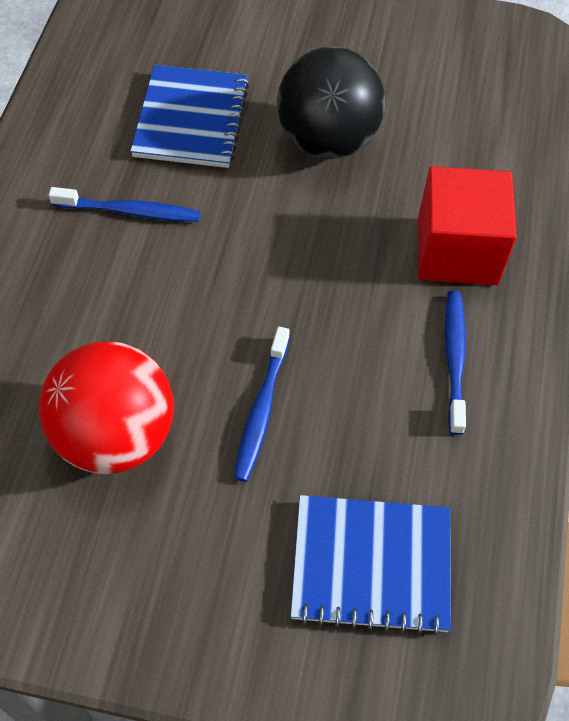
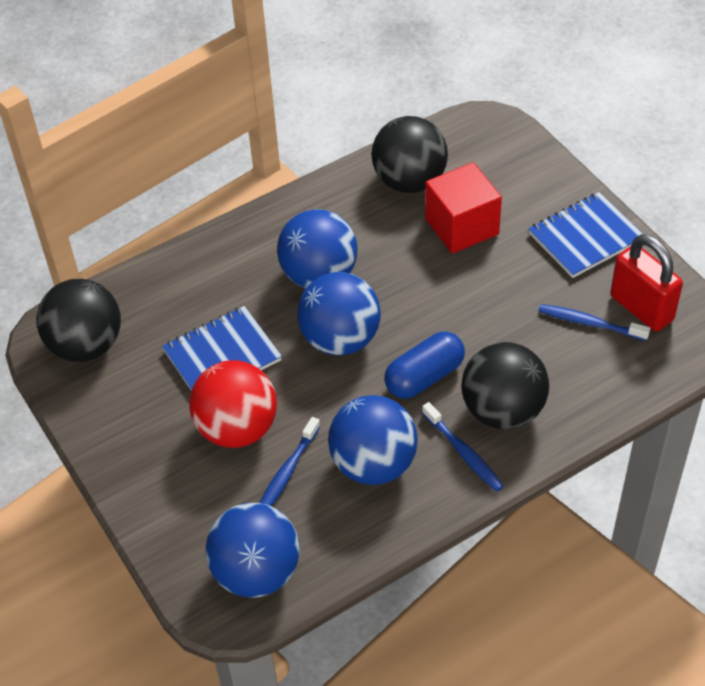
black ball: [277,46,386,159] = 1 -> [36,279,121,362] [371,116,448,193] [461,342,549,429] = 3
blue ball: none = 0 -> [205,503,300,598] [277,209,357,288] [297,272,381,355] [328,395,418,485] = 4
blue capsule: none = 0 -> [384,332,465,399] = 1
red padlock: none = 0 -> [610,234,683,331] = 1

